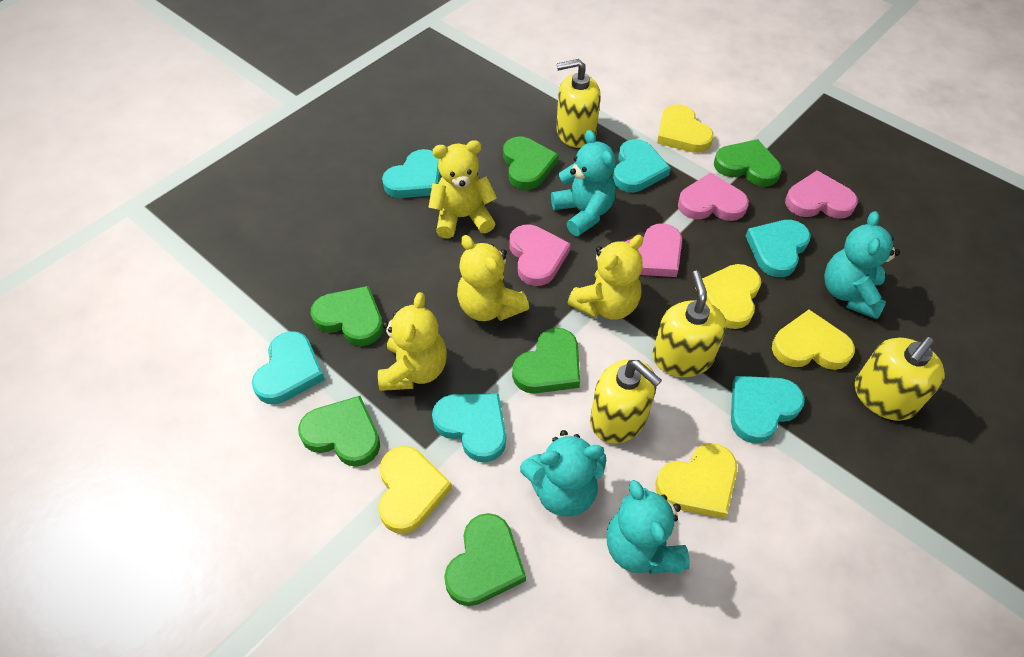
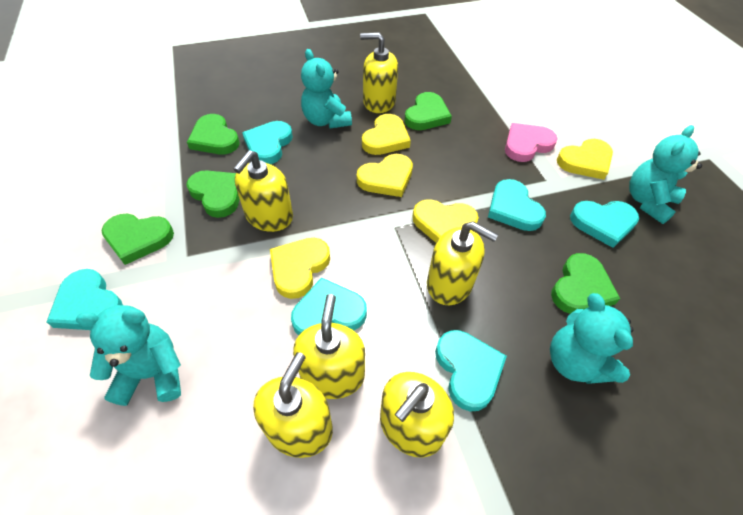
green heart: [298,396,380,467] [311,286,383,346] [444,513,526,606] [503,137,559,190] [512,328,580,393] [714,139,782,187] = 6 -> [102,214,174,265] [186,170,239,218] [187,114,240,155] [404,92,452,130] [551,253,620,314] = 5
pink heart: [509,224,571,286] [625,223,682,277] [678,173,749,221] [785,171,858,219] = 4 -> [505,123,558,162] = 1
yellow soap dispenser: [556,59,601,148] [590,359,662,444] [652,271,727,377] [855,337,945,421] = 4 -> [234,150,293,232] [253,352,333,458] [293,294,365,399] [360,32,398,113] [380,372,454,458] [427,221,498,305] = 6
yellow teddy bear: [378,292,447,391] [428,140,497,239] [457,235,529,321] [568,235,643,320] = 4 -> none = 0

